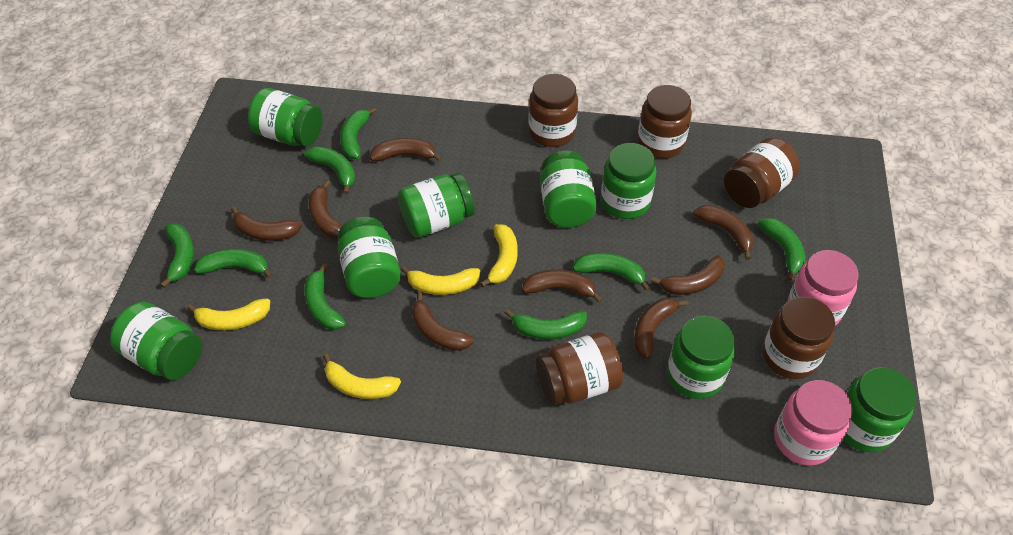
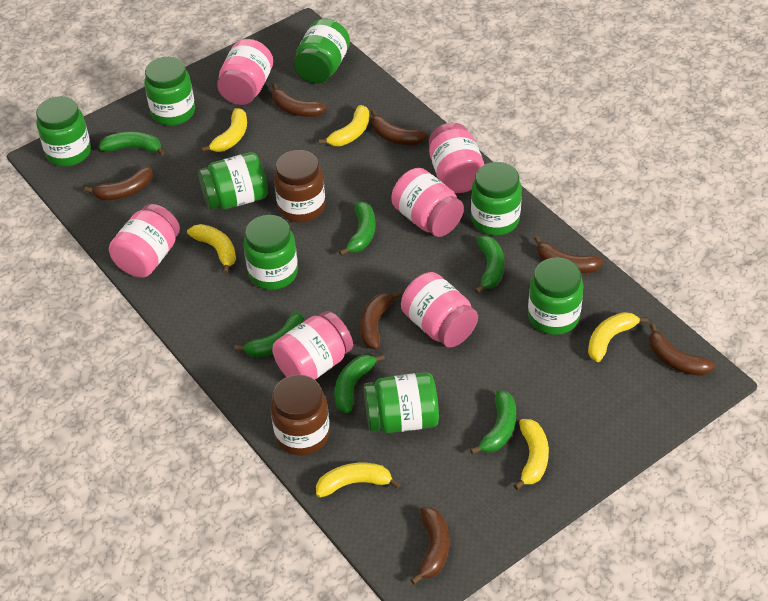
brown banana: [231,206,302,241] [309,180,343,238] [370,138,442,162] [412,292,474,351] [522,270,603,303] [634,298,689,359] [651,255,725,295] [694,205,754,260] = 8 -> [84,166,153,200] [272,83,327,117] [360,291,402,349] [371,110,428,145] [410,507,449,584] [534,236,604,273] [649,324,715,376] = 7
brown jar: [528,74,578,147] [536,332,624,405] [637,85,692,159] [724,137,800,208] [763,297,835,379] = 5 -> [270,375,330,455] [274,150,325,223] = 2
green banana: [160,223,194,288] [194,249,273,279] [304,146,356,194] [304,263,346,330] [340,107,377,159] [505,309,587,339] [572,253,650,291] [758,218,805,281] = 8 -> [98,132,165,156] [235,311,304,358] [334,354,385,414] [339,202,376,256] [470,390,516,454] [475,236,504,294] = 6
pink jar: [774,380,853,466] [787,250,859,326] = 2 -> [109,204,180,277] [217,39,273,105] [272,311,353,379] [391,168,464,237] [401,272,478,348] [429,123,485,193] = 6
yellow banana: [187,298,270,330] [323,354,401,399] [401,266,480,295] [480,224,518,287] = 4 -> [187,224,236,274] [202,108,247,152] [316,463,401,498] [319,105,369,146] [513,419,549,490] [588,312,648,362] = 6

